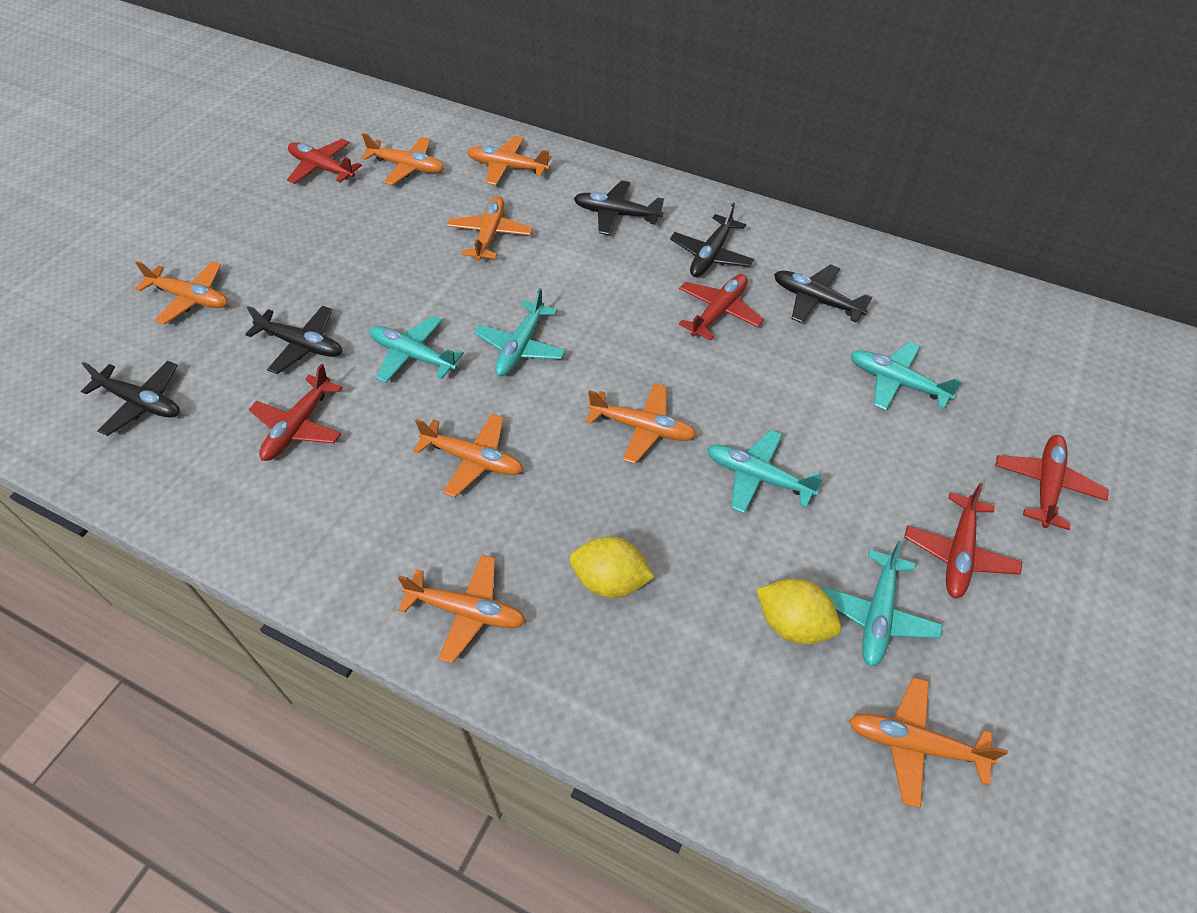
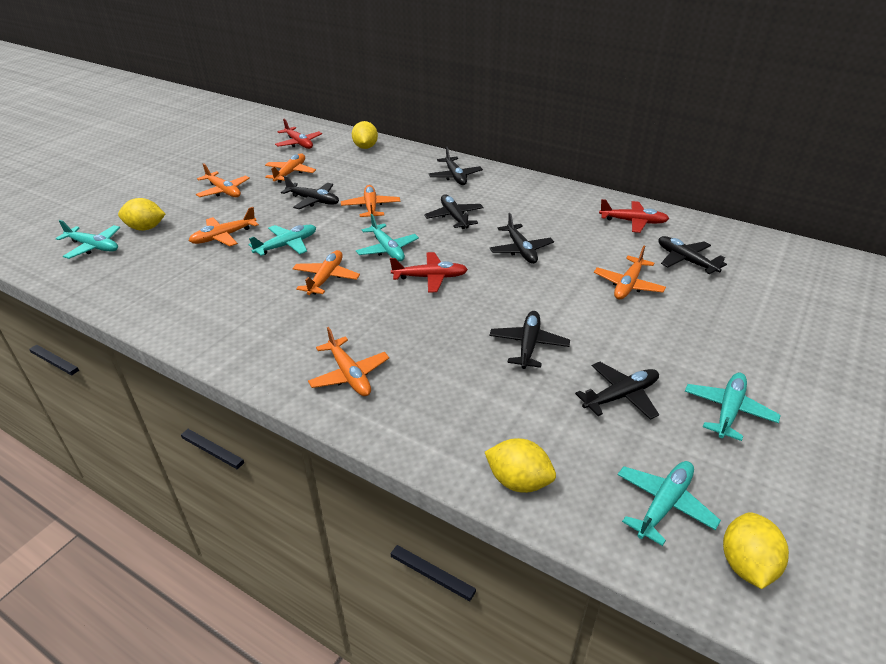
black plane: [81,361,180,436] [245,306,342,374] [574,180,664,235] [670,203,754,277] [774,264,872,323] = 5 -> [281,176,339,209] [424,195,484,229] [428,147,483,185] [489,311,570,369] [490,213,554,264] [575,362,659,420] [659,236,727,274] = 7
orange plane: [135,261,228,324] [361,133,444,185] [398,554,526,664] [413,414,523,498] [447,196,533,261] [467,136,551,185] [586,383,697,464] [849,677,1008,808] = 8 -> [189,207,259,246] [196,163,250,197] [265,154,316,183] [292,250,360,295] [308,327,389,396] [341,185,400,217] [594,246,666,300] = 7
red plane: [249,364,343,461] [287,139,362,184] [679,274,764,341] [904,483,1022,599] [995,435,1109,530] = 5 -> [275,119,322,149] [390,252,468,293] [599,199,669,233] = 3
yellow lemon: [570,537,655,598] [756,579,841,644] = 2 -> [118,198,165,231] [352,121,378,149] [485,438,556,493] [723,512,789,589] = 4

